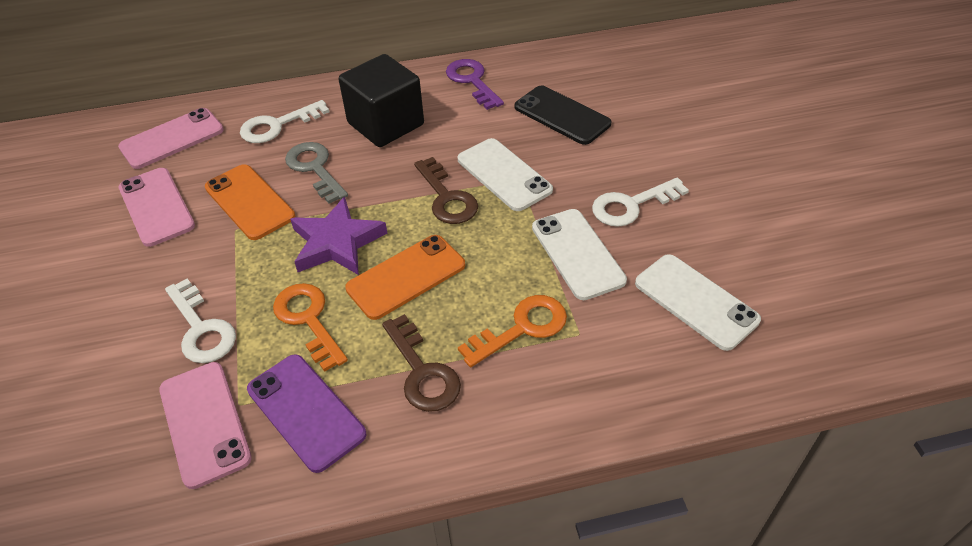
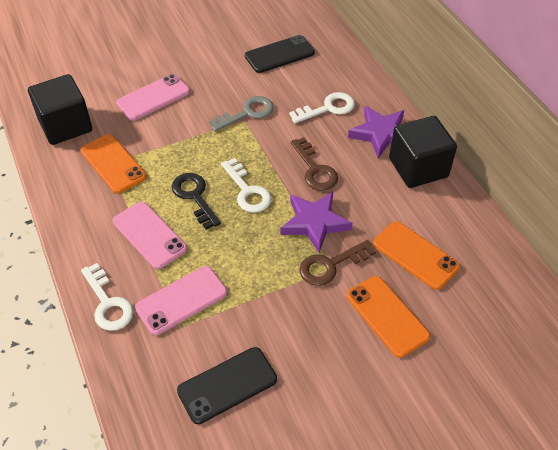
black cube: [338,54,424,147] = 1 -> [28,74,92,145] [389,116,457,188] = 2
black key: none = 0 -> [172,173,221,229] = 1
black phone: [515,86,611,145] = 1 -> [177,347,277,424] [245,35,315,73] = 2
orange key: [273,283,348,372] [458,295,567,367] = 2 -> none = 0
orange phone: [205,164,295,240] [345,235,465,320] = 2 -> [81,134,147,194] [346,276,430,358] [373,221,460,290] = 3
purple key: [446,59,504,110] = 1 -> none = 0
purple phone: [247,354,366,473] = 1 -> none = 0
purple star: [290,196,387,275] = 1 -> [280,192,353,253] [348,106,404,158] = 2
white phone: [458,138,553,211] [532,209,627,300] [635,254,761,351] = 3 -> none = 0

